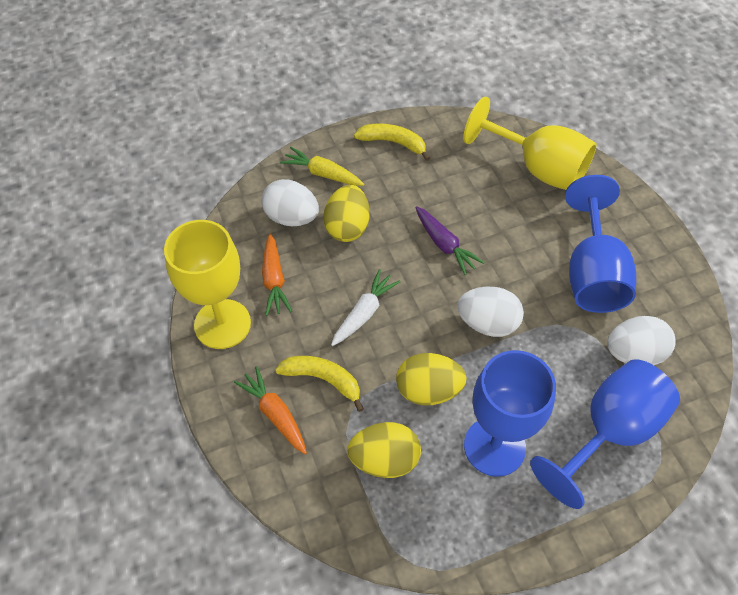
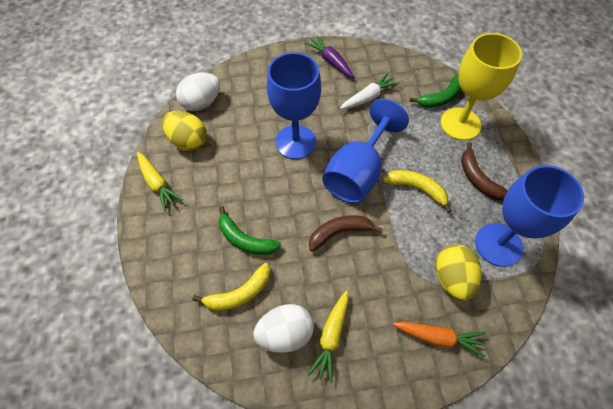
brown banana: none = 0 -> [309,215,383,252] [461,142,508,201] = 2
green banana: none = 0 -> [218,206,281,255] [409,74,461,108] = 2
orange carrot: [234,366,307,454] [262,233,292,316] = 2 -> [393,322,486,357] = 1
white egg: [261,179,319,226] [457,286,524,337] [607,316,676,365] = 3 -> [176,73,220,111] [253,304,314,353] = 2
yellow carrot: [280,147,364,186] = 1 -> [137,152,183,211] [308,291,348,383] = 2
yellow egg: [323,185,370,242] [347,422,421,478] [396,353,467,406] = 3 -> [162,111,207,151] [436,245,481,301] = 2
yellow goblet: [164,220,251,349] [463,97,597,190] = 2 -> [440,33,522,140] = 1

